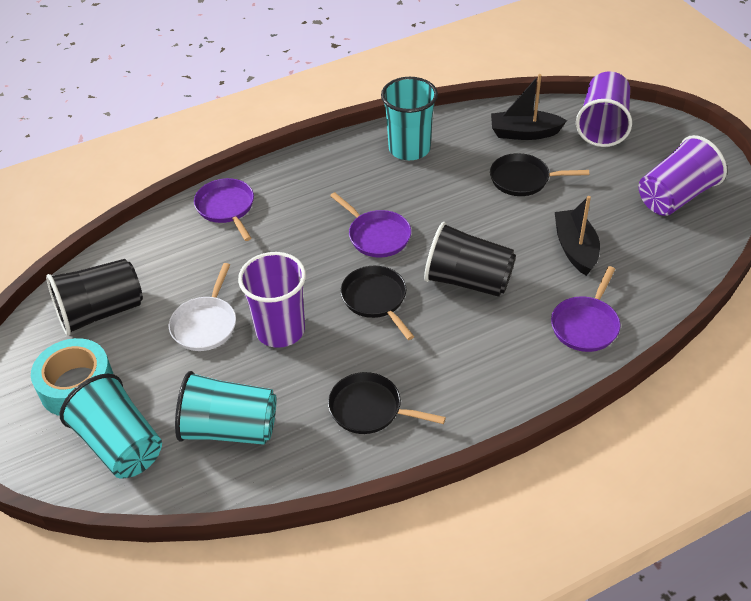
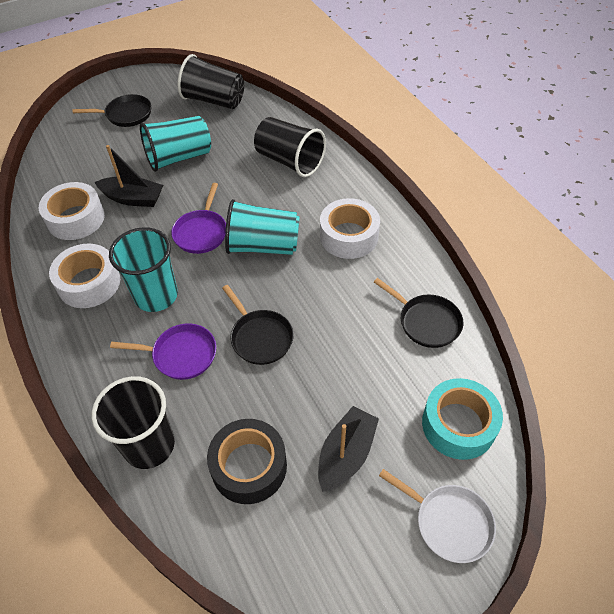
black cup: [46,259,143,336] [424,222,516,297] = 2 -> [92,376,175,469] [178,54,244,109] [254,117,326,177] = 3
black tape: none = 0 -> [207,419,287,504] = 1
purple cup: [238,252,306,348] [576,71,632,147] [638,135,727,216] = 3 -> none = 0
purple pan: [194,178,254,241] [330,192,411,257] [551,266,620,352] = 3 -> [110,323,216,380] [171,183,226,254] = 2
white tape: none = 0 -> [39,182,105,240] [49,244,120,308] [320,198,380,259] = 3

